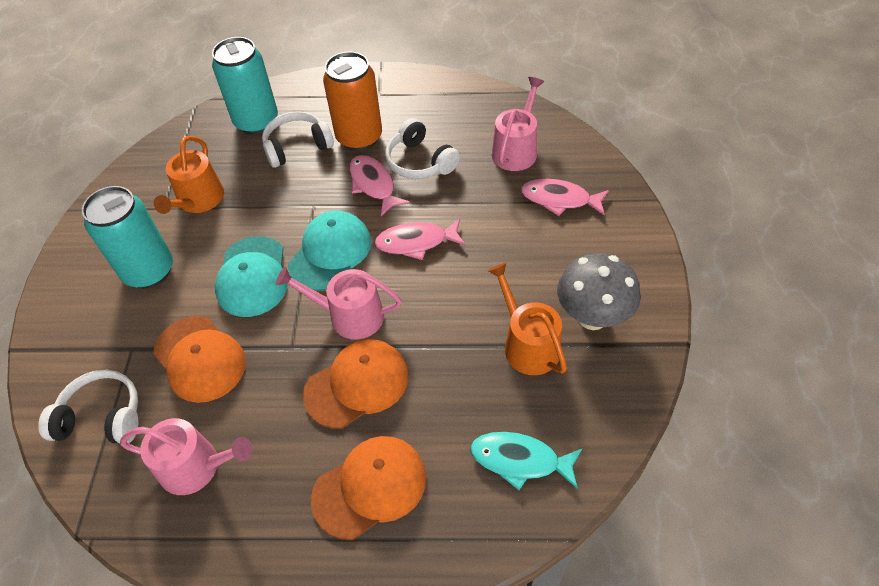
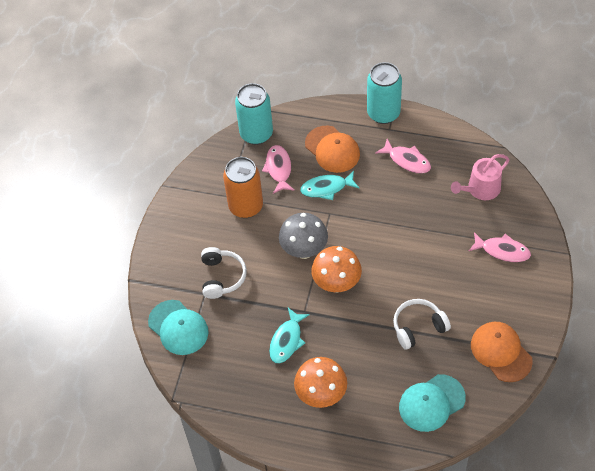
orange cap: [153,316,246,403] [303,339,409,429] [311,436,426,540] = 3 -> [305,126,360,173] [471,322,533,382] = 2
orange mushroom: none = 0 -> [294,357,347,408] [311,246,362,293] = 2
orange watering can: [154,136,224,214] [488,263,567,375] = 2 -> none = 0
pink watering can: [120,418,253,495] [276,267,402,339] [492,77,544,171] = 3 -> [451,154,510,200] = 1
turquoise fish: [470,432,582,490] = 1 -> [269,308,310,364] [300,171,360,200] = 2
white headphones: [38,370,138,444] [262,111,334,168] [385,118,460,179] = 3 -> [201,247,247,299] [393,299,451,350] = 2

